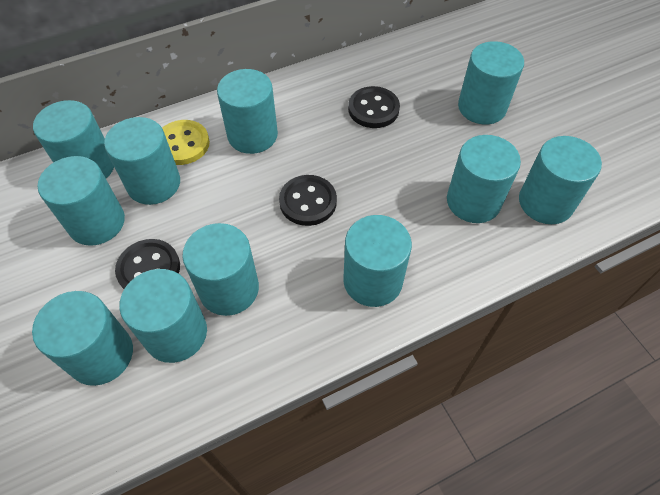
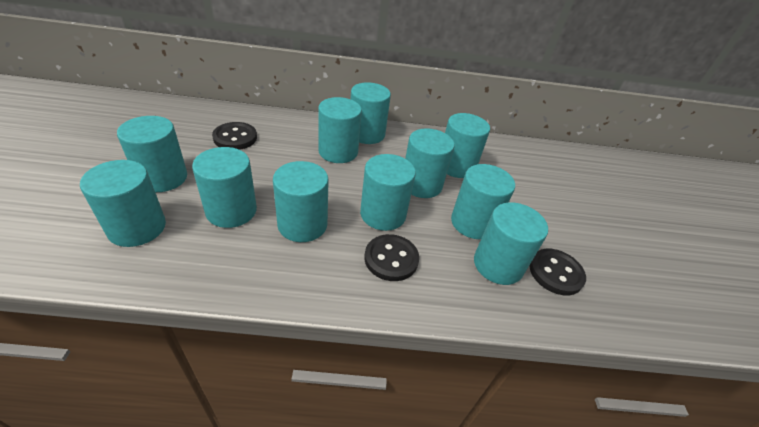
yellow button: [162,120,210,165] = 1 -> none = 0

